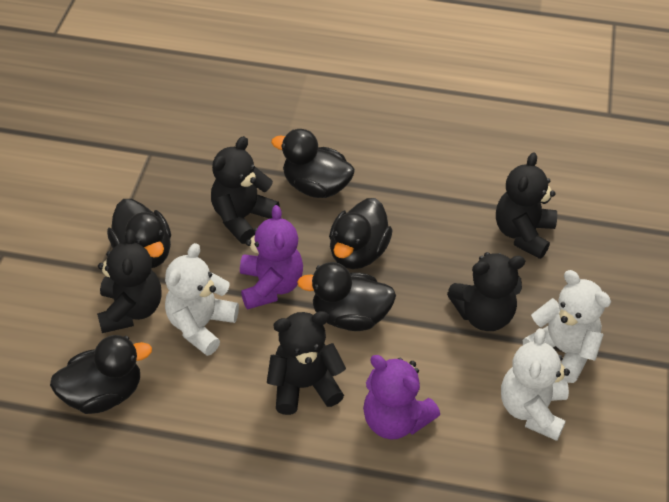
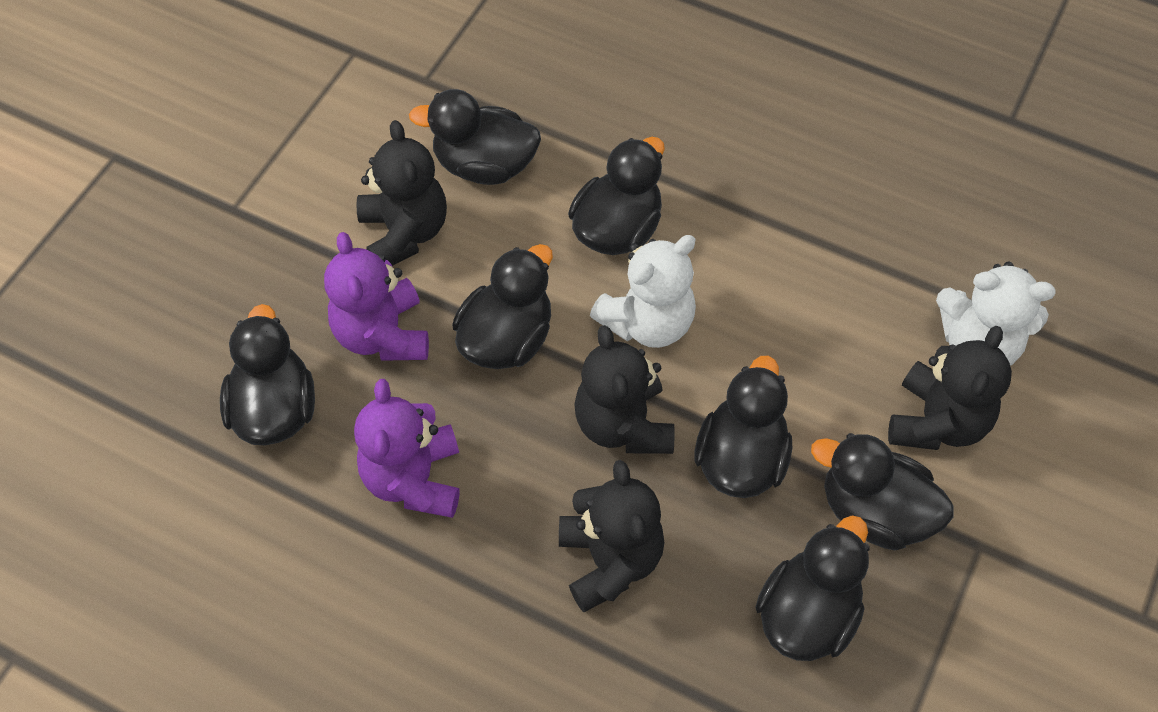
black duck: [50,335,152,414] [107,199,171,268] [271,129,355,198] [297,262,396,331] [329,198,393,269] = 5 -> [220,304,315,445] [409,89,541,185] [452,244,553,369] [568,137,665,255] [695,356,792,498] [755,515,870,661] [811,433,953,550] = 7
black teddy bear: [97,229,162,333] [211,136,280,244] [267,311,346,415] [447,252,525,331] [496,152,557,259] = 5 -> [357,120,447,266] [559,460,665,612] [574,325,675,454] [888,326,1012,450] = 4
white teddy bear: [165,243,239,356] [501,328,570,441] [523,270,611,383] = 3 -> [590,235,696,348] [936,262,1056,366] = 2

